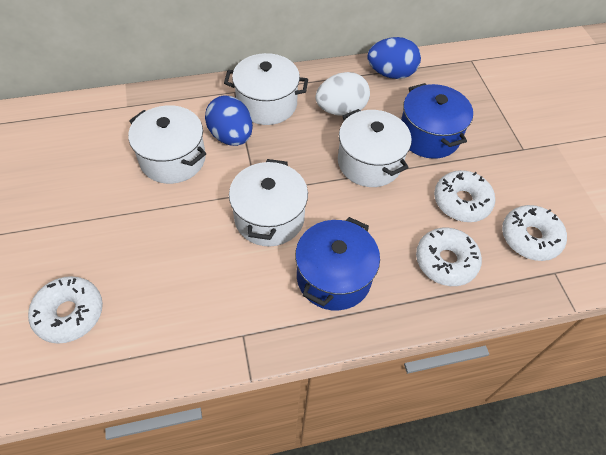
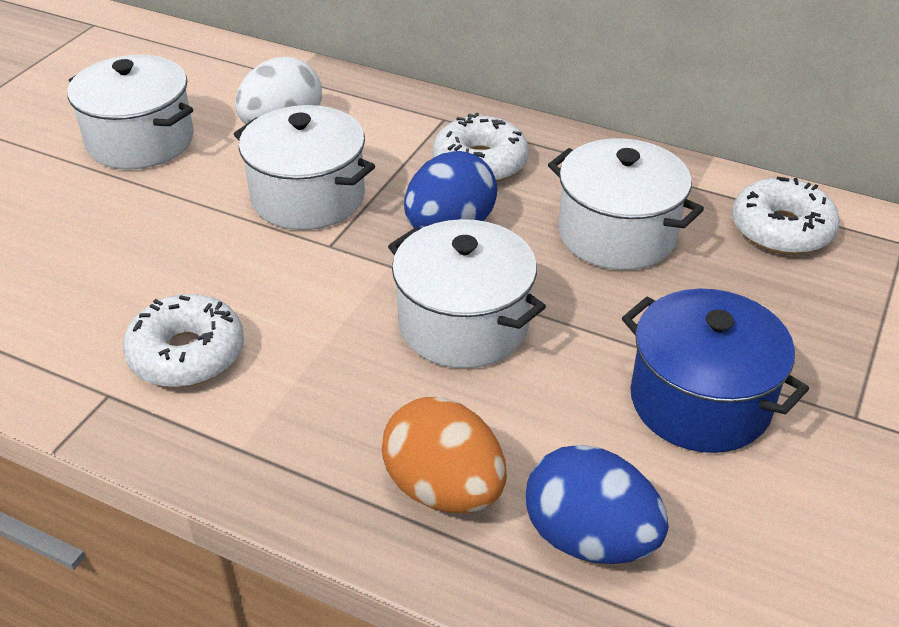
blue pot: [295,217,380,310] [401,83,473,159] = 2 -> [622,289,809,453] = 1
orange egg: none = 0 -> [382,397,507,513] = 1
white donut: [28,276,103,344] [416,227,482,286] [434,170,495,222] [502,205,567,261] = 4 -> [123,294,244,388] [433,113,529,182] [732,177,840,255] = 3

